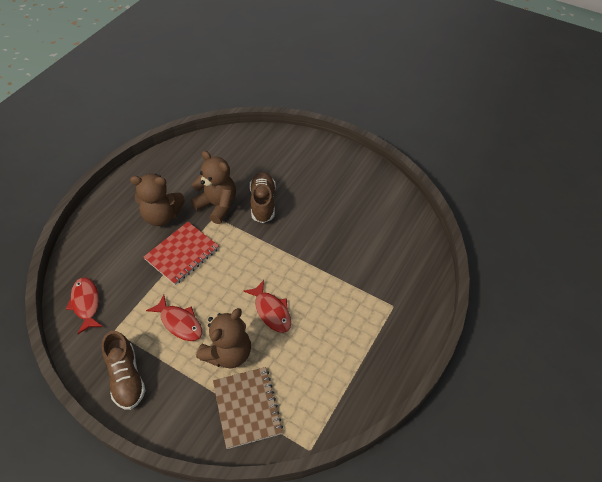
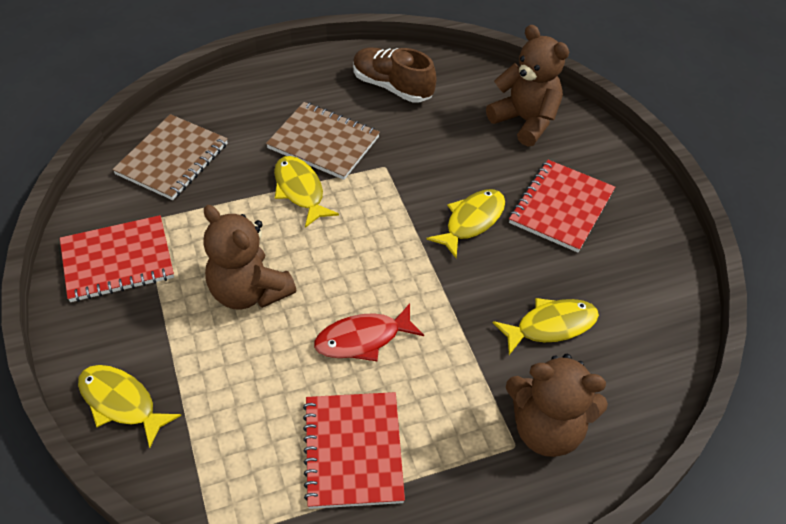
brown notebook: [213,367,283,449] = 1 -> [112,114,228,200] [266,102,380,180] = 2
brown shoe: [101,331,146,410] [250,172,276,223] = 2 -> [353,47,436,103] = 1
red fish: [66,278,103,334] [146,295,202,341] [243,280,291,333] = 3 -> [314,304,424,361] = 1
red notebook: [144,222,219,285] = 1 -> [60,215,174,302] [303,392,405,509] [509,160,615,253] = 3
yellow fish: none = 0 -> [78,365,181,448] [274,156,339,228] [426,189,505,258] [492,298,599,355] = 4

